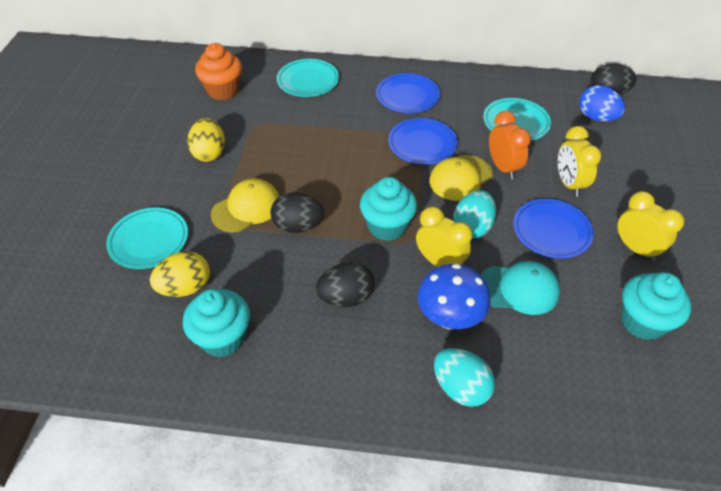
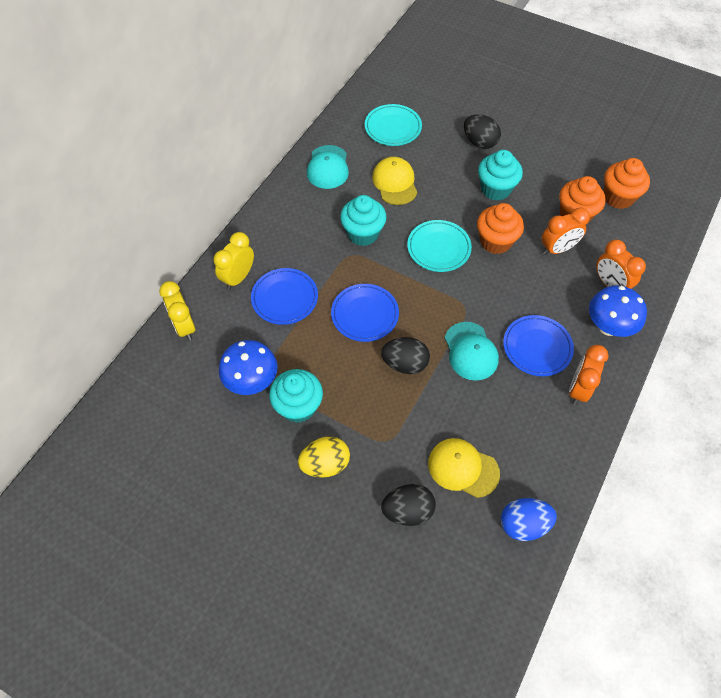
blue mushroom: [418,264,491,329] = 1 -> [219,340,278,395] [589,285,647,337] = 2
orange clock: [489,111,531,180] = 1 -> [542,207,590,255] [569,345,608,405] [596,240,646,289] = 3
orange cupcake: [195,43,242,100] = 1 -> [477,203,524,254] [559,176,606,225] [604,158,650,209] = 3
turquoise cap: [481,261,560,315] = 1 -> [307,145,349,189] [445,322,499,381] = 2
turquoise egg: [434,348,495,407] [453,190,496,239] = 2 -> none = 0
turquoise plate: [106,208,188,269] [277,59,339,97] [483,98,551,141] = 3 -> [365,104,422,146] [407,220,472,272] = 2
yellow clock: [416,207,473,267] [558,126,601,197] [618,191,684,262] = 3 -> [159,281,196,341] [213,232,254,290] = 2
yellow egg: [150,251,210,297] [187,118,225,162] = 2 -> [298,436,350,478] = 1

